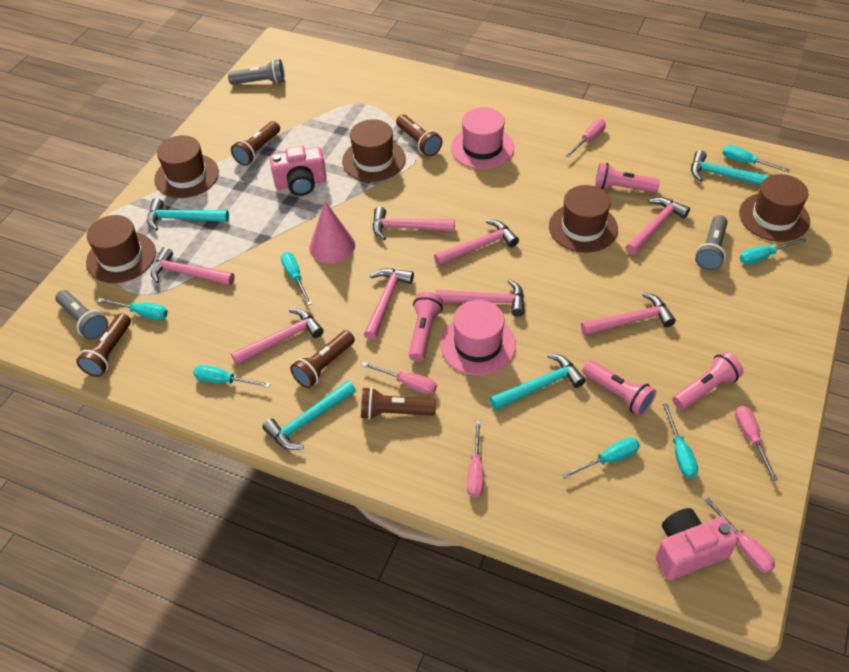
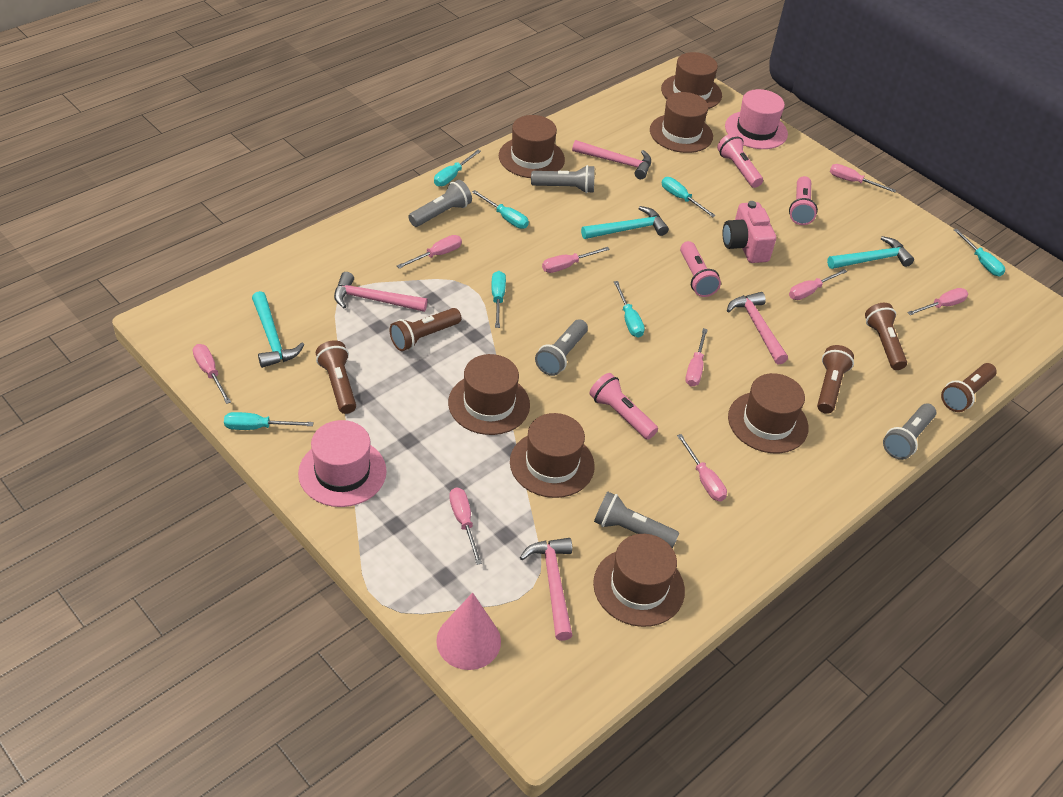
brown hat: [86,215,156,283] [154,135,219,198] [342,119,406,182] [549,185,618,253] [739,174,810,242] = 5 -> [448,354,530,435] [499,115,565,178] [510,413,595,498] [593,534,685,627] [650,92,713,153] [661,52,722,109] [728,373,809,453] = 7
grey flashlight: [55,290,108,340] [228,59,285,85] [695,215,727,270] = 3 -> [408,180,472,227] [531,165,595,193] [535,319,588,376] [594,491,679,548] [883,404,936,460] = 5
pink camera: [270,146,327,196] [655,508,738,580] = 2 -> [722,201,776,263] = 1
pink hammer: [151,247,235,285] [231,309,324,365] [364,268,414,340] [373,207,455,240] [434,220,519,266] [436,279,525,317] [581,293,676,336] [626,197,690,255] = 8 -> [334,272,428,312] [520,538,573,641] [572,140,651,179] [727,292,788,365] = 4
pink screwdriver: [362,362,437,394] [467,420,484,498] [565,119,606,157] [704,498,775,573] [735,406,778,481] = 5 -> [193,344,231,404] [397,235,462,269] [449,487,482,565] [542,247,610,273] [677,434,727,501] [685,328,708,386] [789,269,847,300] [830,164,896,193] [907,288,968,315] = 9
turquoise hammer: [147,198,229,231] [262,381,356,450] [490,354,586,410] [691,150,769,185] = 4 -> [252,291,304,368] [581,206,669,239] [827,236,914,269] = 3

